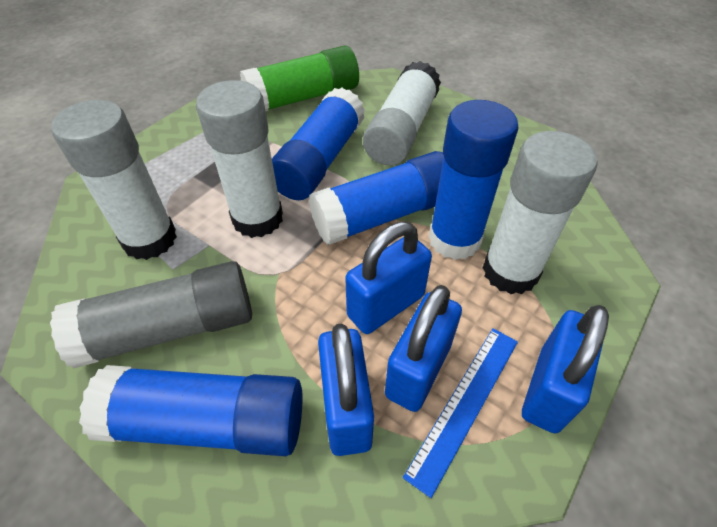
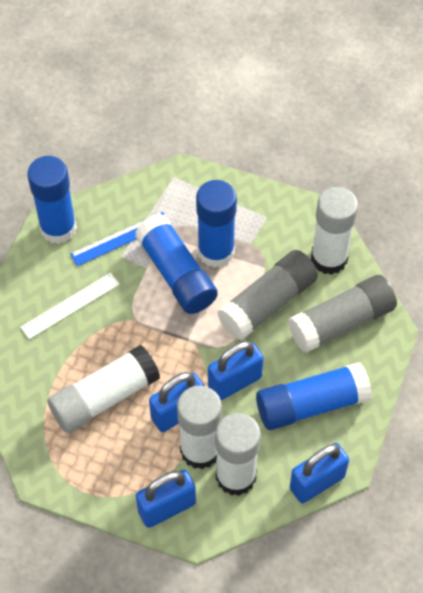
green glue stick: [240,45,359,111] = 1 -> none = 0
grey glue stick: [50,261,252,369] = 1 -> [217,250,318,340] [288,275,397,353] = 2
white ruler: none = 0 -> [20,273,120,339] = 1

